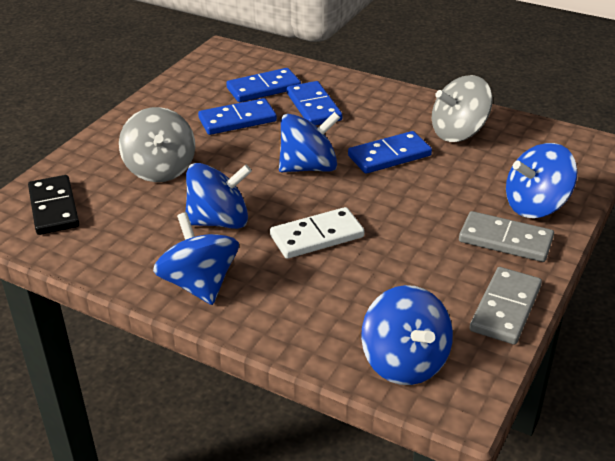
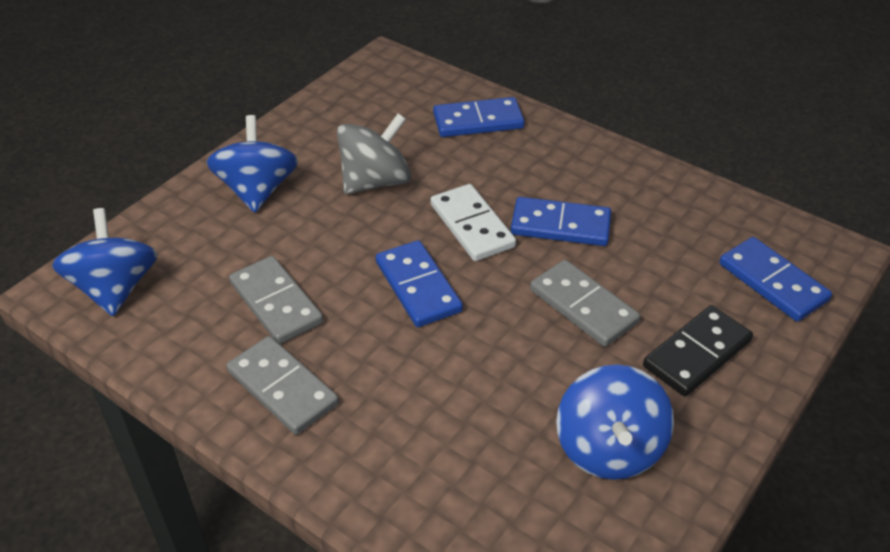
blue spinning top: [153,212,239,305] [186,163,252,229] [279,112,340,172] [361,285,453,385] [506,143,577,218] = 5 -> [52,208,158,316] [206,115,298,213] [556,365,674,480] = 3
grey domino: [459,211,554,262] [470,267,542,345] = 2 -> [227,336,339,435] [229,256,323,344] [530,260,640,347] = 3
grey spinning top: [119,107,195,182] [432,75,493,142] = 2 -> [337,113,411,194] = 1

